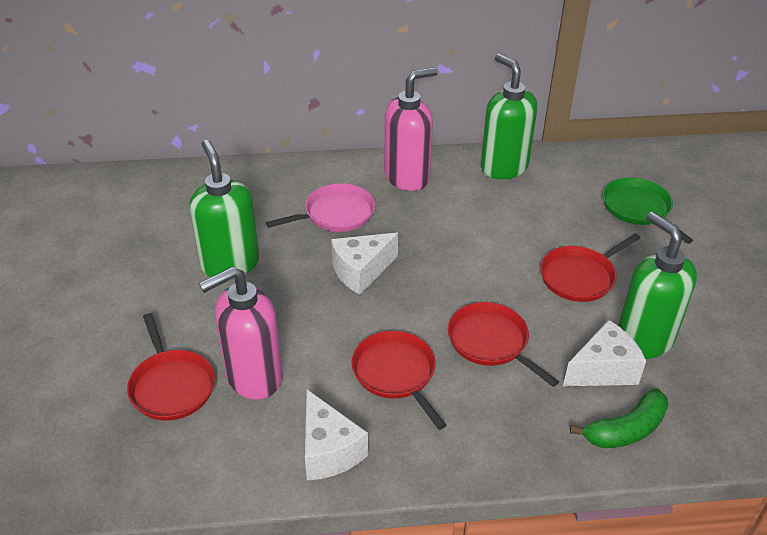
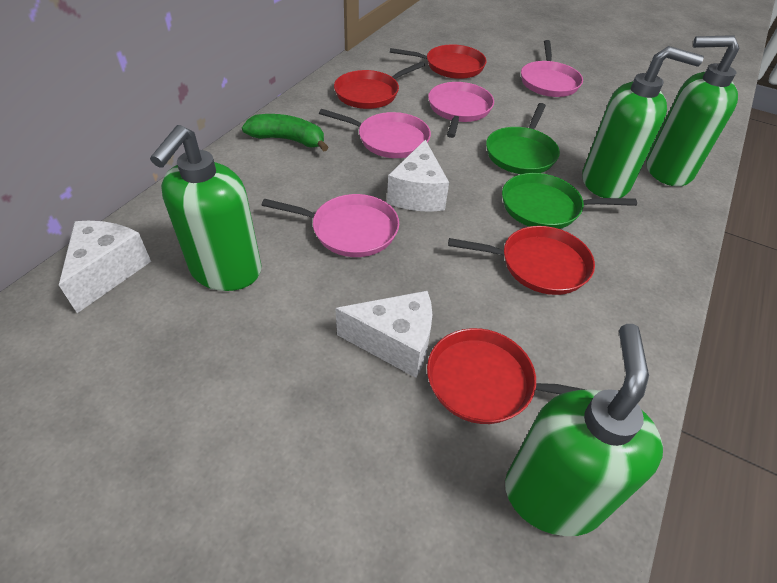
green pan: [603,177,693,244] = 1 -> [486,103,560,174] [502,173,637,229] = 2
green soap dispenser: [189,140,259,278] [481,54,537,179] [618,212,697,359] = 3 -> [150,125,262,291] [505,324,663,536] [583,46,704,198] [646,35,740,187] = 4
pink pan: [266,183,375,232] = 1 -> [262,194,399,257] [319,109,431,158] [428,82,494,138] [521,40,583,97] = 4
pink soap dispenser: [199,266,282,400] [384,67,438,191] = 2 -> none = 0

